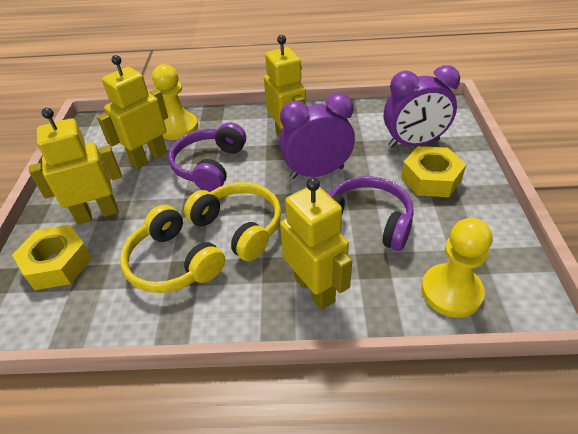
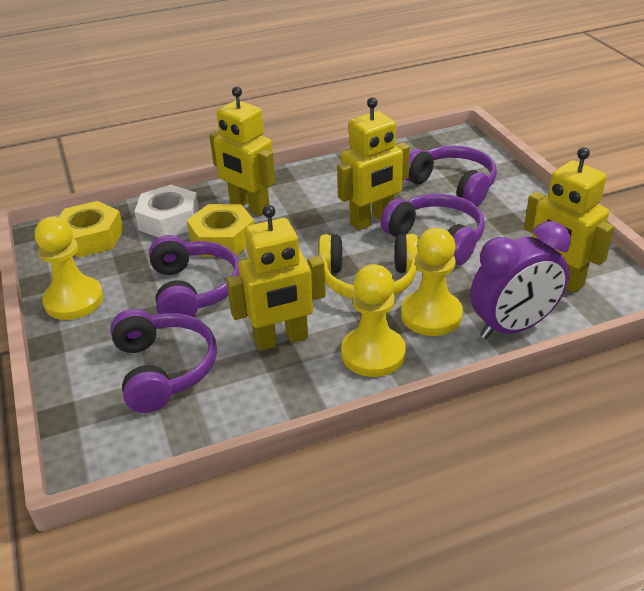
purple clock: [279,93,355,179] [384,65,460,147] = 2 -> [470,221,571,339] = 1
purple headphones: [168,122,246,192] [326,176,414,251] = 2 -> [110,309,217,413] [149,235,239,317] [381,194,485,265] [405,146,497,206] = 4
white nut: none = 0 -> [134,185,199,237] = 1
yellow headphones: [120,205,225,293] [184,182,281,261] = 2 -> [319,234,418,299] = 1
yellow pawn: [152,64,198,140] [421,218,492,318] = 2 -> [35,216,104,320] [341,264,406,377] [401,228,463,336] = 3

